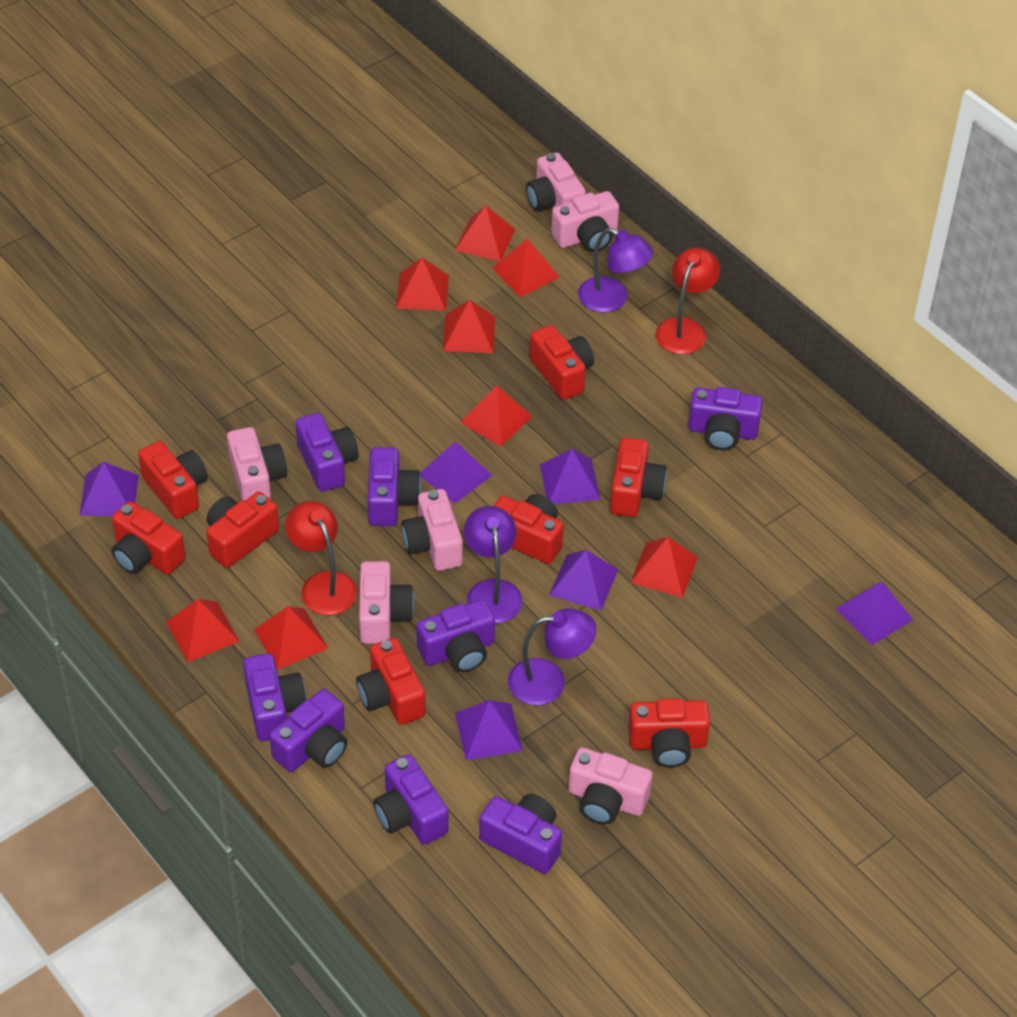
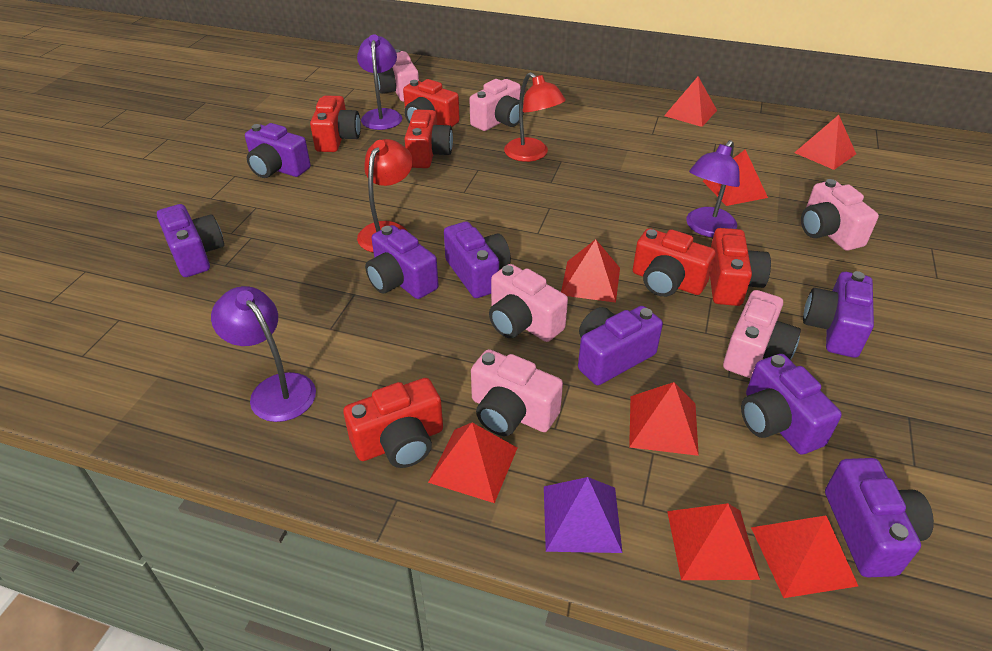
purple pyramid: [79,462,139,516] [420,441,492,503] [455,700,523,760] [540,449,600,504] [549,550,618,611] [836,582,913,645] = 6 -> [544,477,623,553] = 1
red camera: [112,501,186,574] [138,441,208,519] [206,492,279,568] [356,638,426,725] [494,494,564,564] [530,325,594,400] [610,438,667,517] [628,698,710,767] = 8 -> [310,96,361,152] [343,378,443,468] [403,79,460,127] [405,109,453,168] [633,228,716,297] [710,228,771,306] = 6

